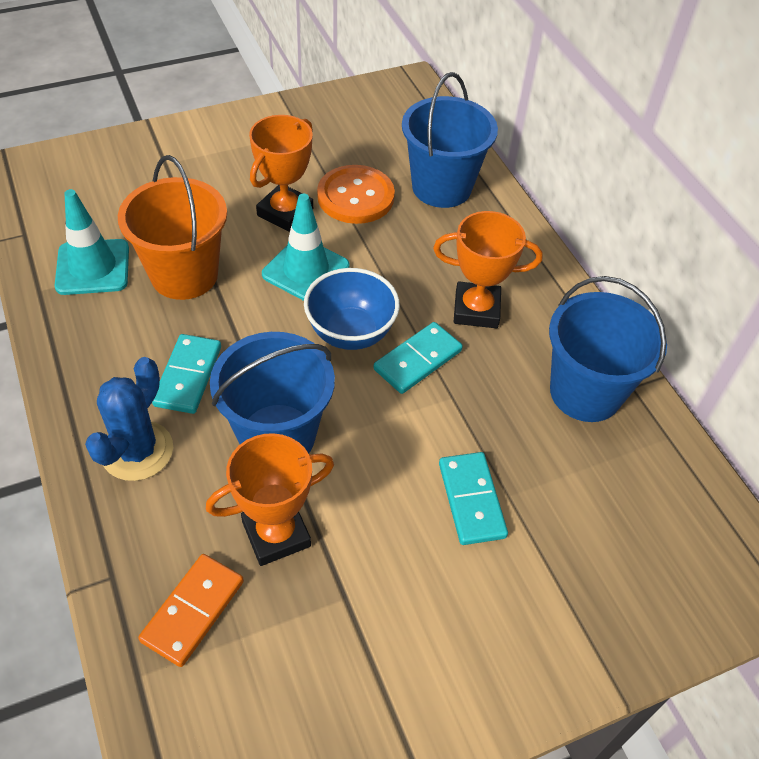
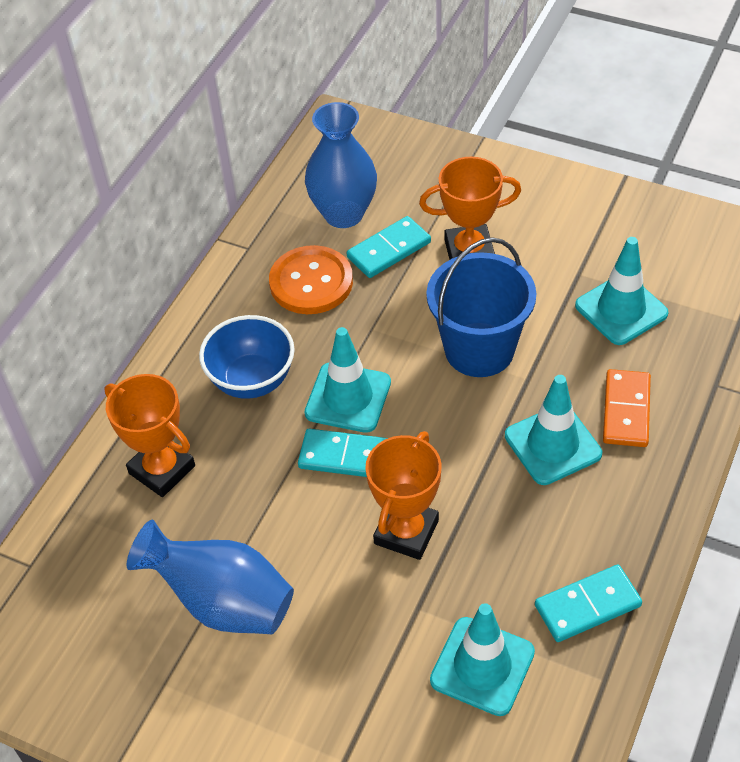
blue bucket: [210,332,335,454] [402,72,498,208] [549,276,667,422] = 3 -> [426,237,536,377] = 1
blue cactus: [85,357,173,481] = 1 -> none = 0
blue vase: none = 0 -> [127,520,294,634] [305,102,377,228] = 2
orange bucket: [118,155,227,300] = 1 -> none = 0
turquoise traffic cone: [55,189,129,295] [262,194,349,301] = 2 -> [304,327,391,433] [430,603,535,716] [505,375,602,485] [575,237,669,345] = 4

